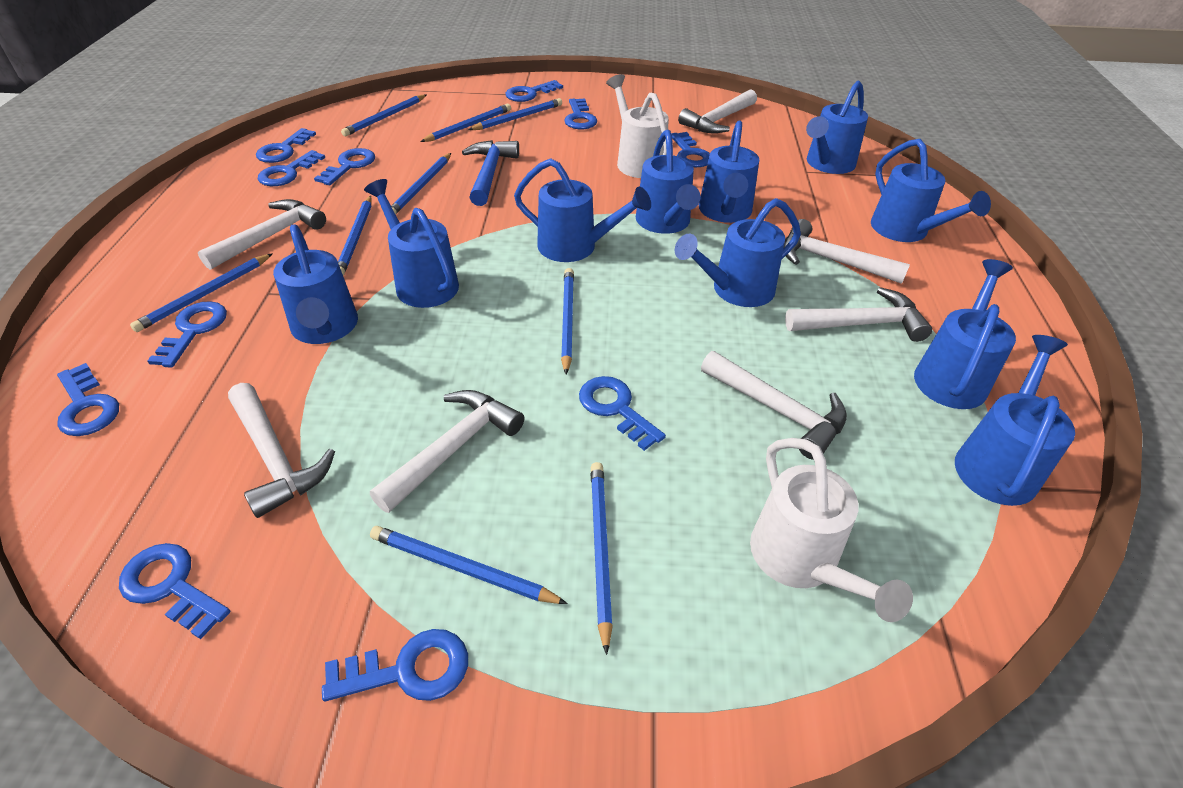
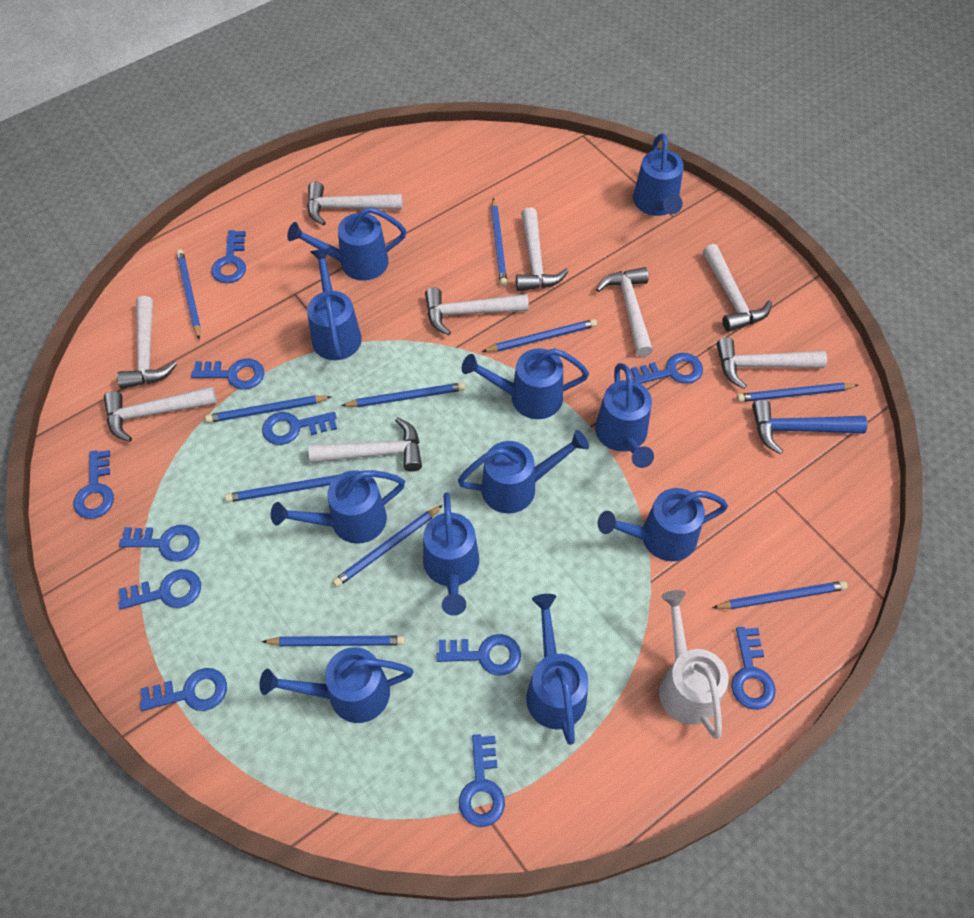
blue pencil: [130,253,273,332] [338,195,372,276] [341,95,426,136] [370,526,568,604] [391,153,451,215] [420,104,511,142] [468,98,562,130] [561,268,574,374] [591,462,613,655] = 9 -> [176,249,201,340] [205,395,332,423] [225,474,340,502] [261,636,405,646] [333,505,443,587] [341,382,465,407] [482,319,597,352] [491,198,507,286] [712,581,848,609] [737,383,859,402] = 10
blue watering can: [273,224,358,344] [364,179,459,308] [514,158,651,262] [636,130,700,234] [675,198,801,307] [699,121,759,223] [806,81,868,174] [871,139,991,242] [914,259,1016,409] [955,335,1075,506] = 10 -> [259,647,413,723] [271,470,405,544] [287,207,406,281] [307,248,362,360] [423,492,479,616] [458,430,589,514] [462,348,589,419] [526,594,588,745] [595,363,654,468] [598,488,728,561] [633,133,684,216] = 11
white hammer: [198,199,326,270] [228,383,335,518] [370,390,524,513] [678,89,757,133] [701,351,847,460] [784,219,910,284] [785,287,932,342] = 7 -> [104,387,217,442] [117,296,177,389] [307,182,403,226] [309,417,422,472] [425,287,529,335] [516,208,569,291] [596,267,653,357] [702,244,772,332] [716,338,827,389] = 9
white watering can: [606,74,669,178] [750,438,913,622] = 2 -> [659,590,729,739] = 1

